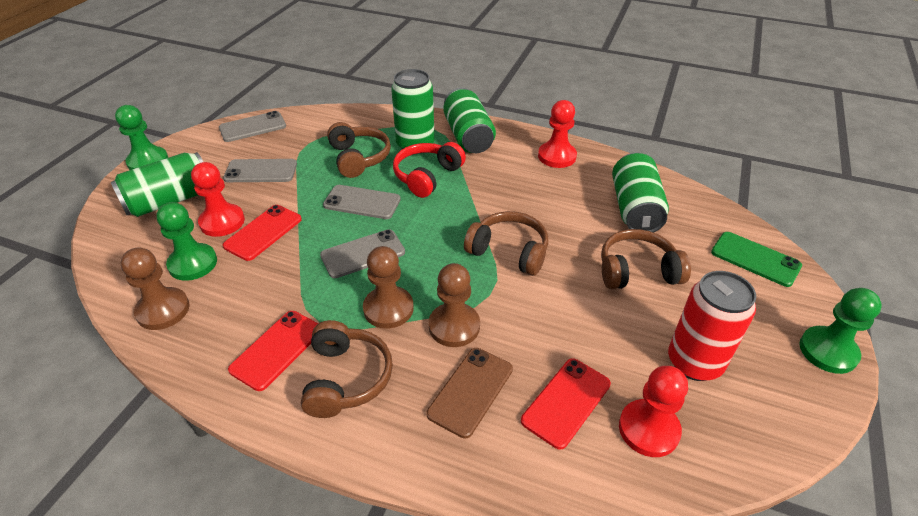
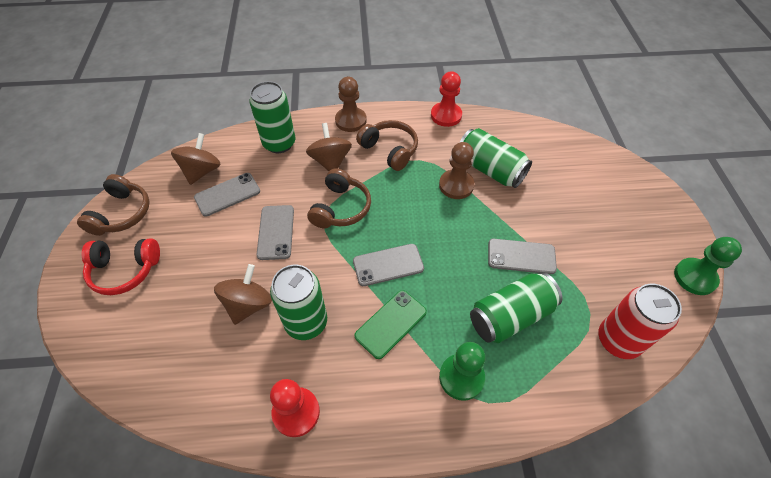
brown headphones: [301,320,393,418] [327,122,391,178] [464,211,548,276] [601,229,691,289] = 4 -> [77,174,150,236] [307,168,371,228] [356,120,418,171] = 3
brown pawn: [121,247,190,330] [363,246,414,329] [429,263,480,347] = 3 -> [335,77,367,132] [439,142,475,199] = 2
brown phone: [427,348,513,438] = 1 -> none = 0
brown spinning top: none = 0 -> [171,133,221,185] [214,264,272,325] [306,123,352,171] = 3
green pawn: [115,105,168,170] [156,202,217,281] [799,288,882,374] = 3 -> [439,342,485,401] [674,237,742,295] = 2
red pawn: [191,162,245,237] [538,100,577,168] [619,366,688,457] = 3 -> [270,379,320,437] [431,71,462,127] = 2
red phone: [223,205,302,261] [228,311,318,391] [521,358,611,450] = 3 -> none = 0

